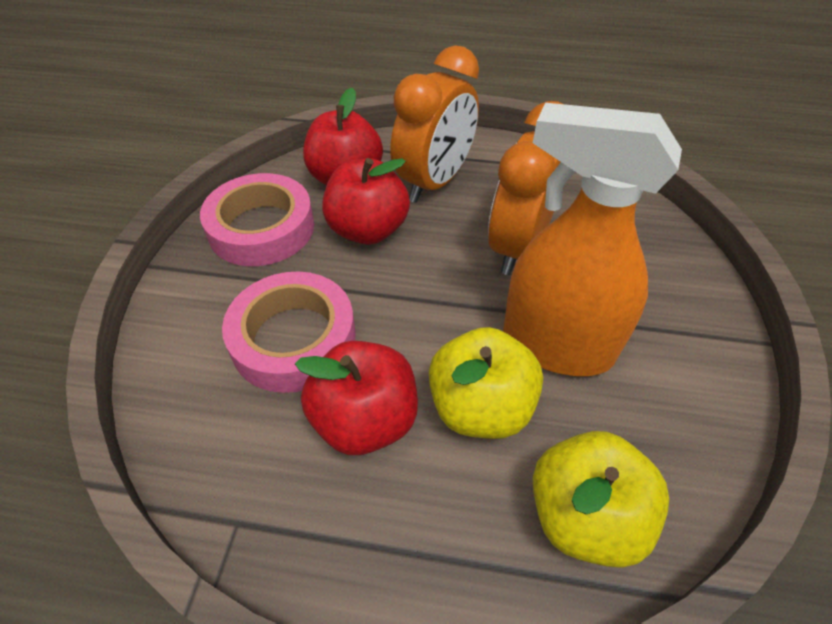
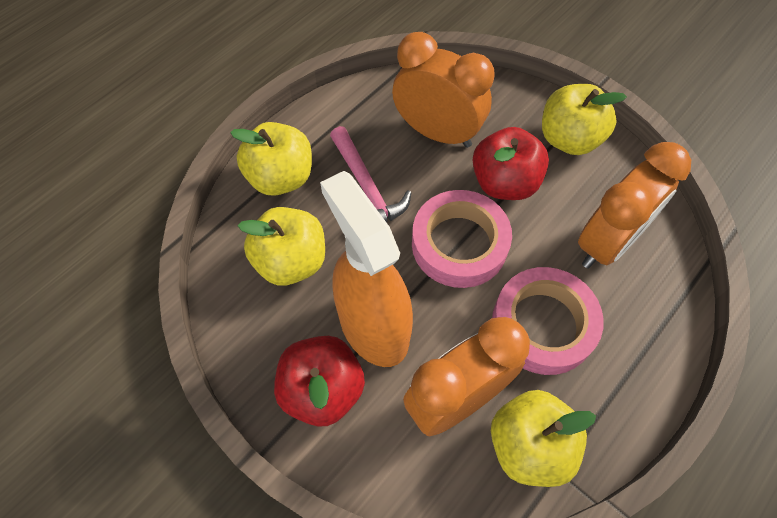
orange clock: [390,45,479,203] [488,101,562,275] = 2 -> [392,32,495,148] [403,317,530,436] [578,142,691,269] = 3
pink hammer: none = 0 -> [330,126,411,222] = 1
red apple: [295,341,418,455] [303,88,383,185] [322,158,410,245] = 3 -> [274,336,365,427] [473,127,549,200] = 2
yellow apple: [429,327,543,439] [533,431,669,568] = 2 -> [230,122,312,196] [238,207,325,286] [491,390,596,487] [542,84,627,155] = 4

